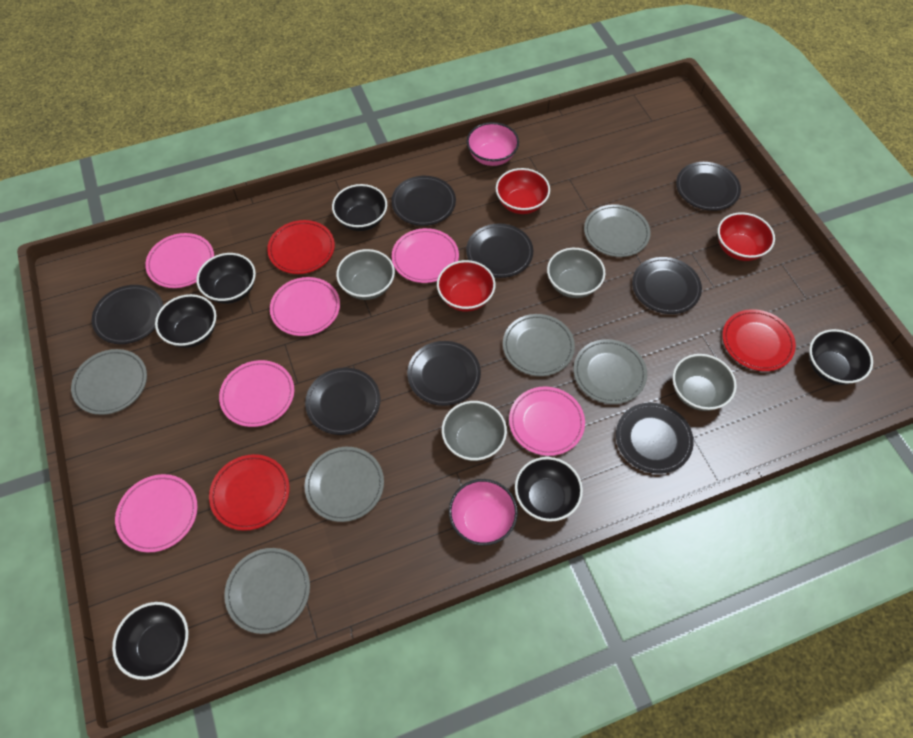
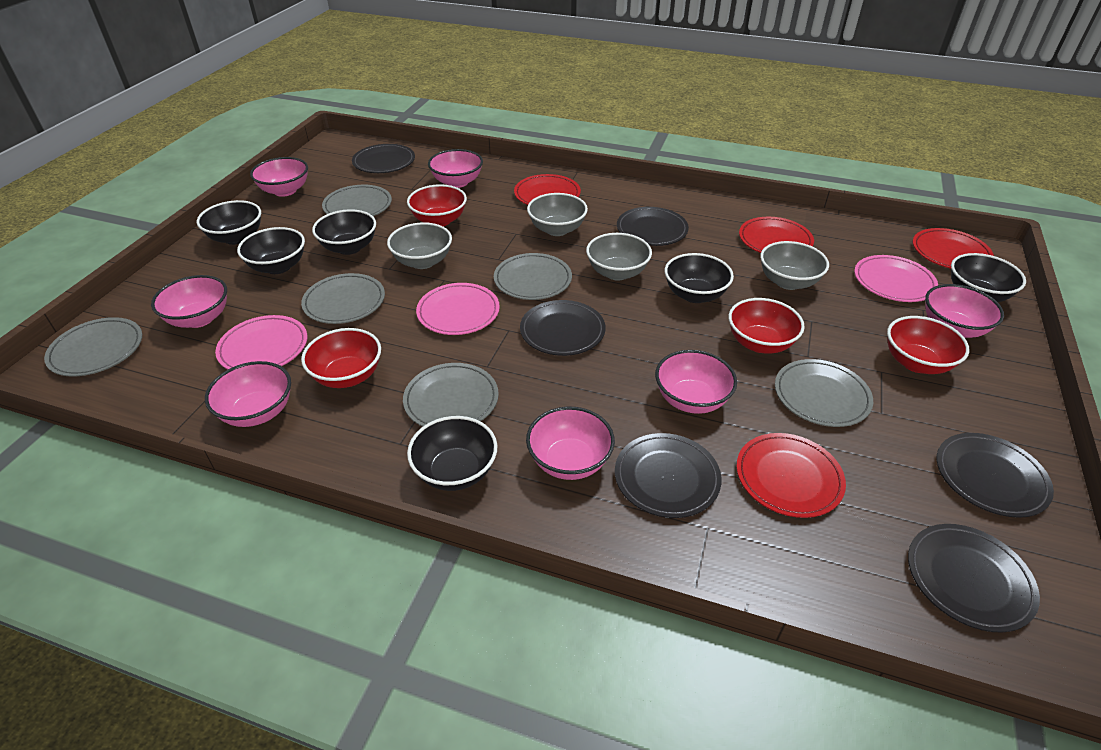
black plate: [92,285,163,344] [305,368,380,435] [391,176,456,226] [407,341,481,406] [466,223,533,278] [616,403,694,474] [632,257,702,314] [676,162,741,211] = 8 -> [352,144,415,173] [520,300,606,356] [615,433,722,518] [617,207,689,246] [908,524,1040,632] [937,433,1054,518] = 6
pink bowl: [449,479,518,545] [467,122,519,166] = 2 -> [151,275,227,328] [205,361,291,427] [250,157,308,197] [428,149,483,188] [526,407,615,480] [655,350,737,414] [925,284,1004,338] = 7
pink plate: [115,474,198,552] [145,233,214,288] [219,360,294,427] [270,277,340,336] [392,228,459,283] [509,386,585,456] = 6 -> [215,315,307,369] [416,283,500,335] [854,255,938,302] = 3
red bowl: [437,260,496,312] [496,168,550,214] [717,212,775,261] = 3 -> [301,328,381,388] [407,184,467,226] [729,298,805,354] [887,316,969,374] = 4
red plate: [209,454,290,531] [267,220,335,274] [722,309,796,371] = 3 -> [514,174,581,205] [736,433,846,518] [739,217,814,253] [913,228,994,269] = 4

